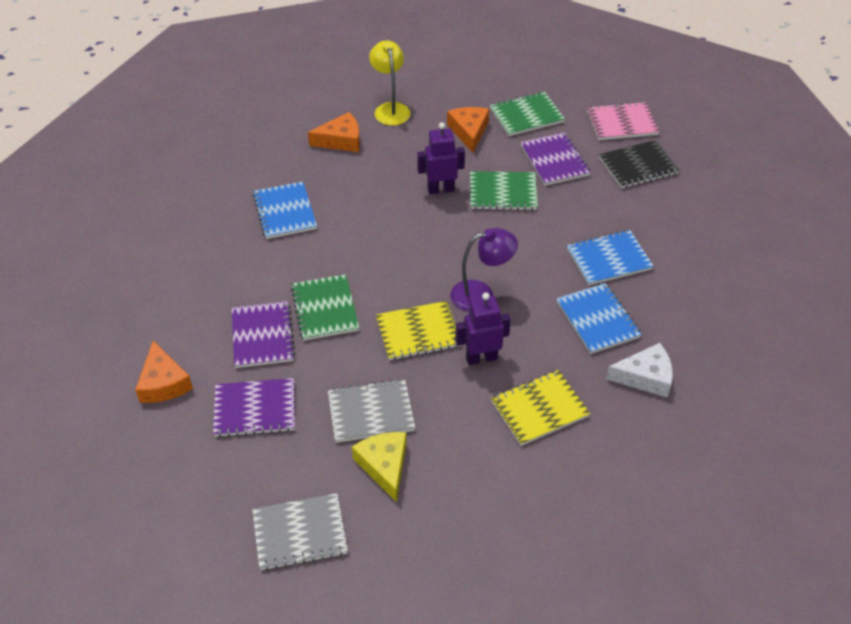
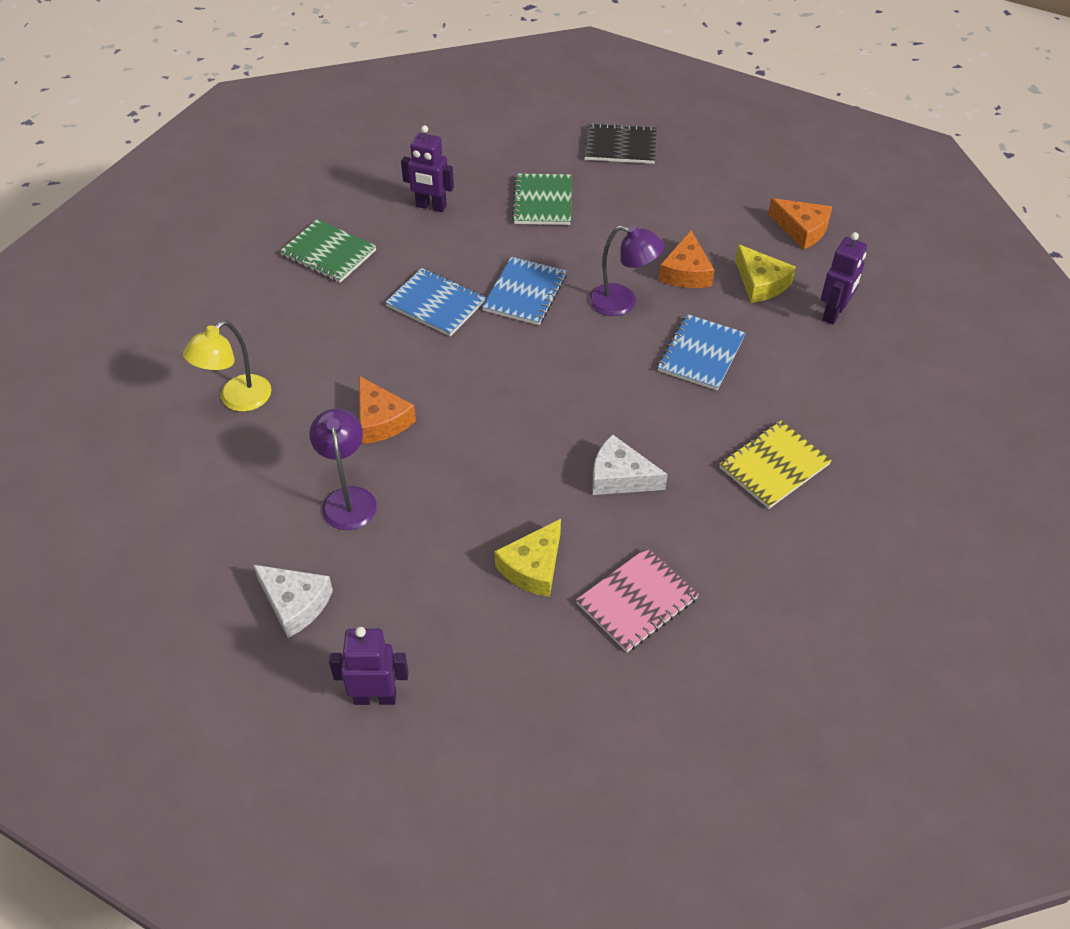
green notebook: [291,274,359,340] [470,171,538,210] [490,92,565,136] = 3 -> [280,219,377,283] [512,173,572,225] = 2
grey notebook: [252,493,348,571] [328,379,415,443] = 2 -> none = 0
purple lamp: [450,228,518,312] = 1 -> [309,408,377,530] [589,225,664,316] = 2
purple notebook: [213,378,295,437] [232,301,295,368] [520,132,591,186] = 3 -> none = 0
purple robot: [417,122,465,194] [455,293,511,365] = 2 -> [329,627,409,705] [401,125,454,212] [821,232,867,324] = 3
white cheese: [606,343,673,397] = 1 -> [253,565,333,638] [592,434,668,495] = 2
yellow cheese: [352,432,407,502] = 1 -> [495,519,561,597] [735,244,796,303] = 2
yellow notebook: [376,301,461,360] [491,370,590,446] = 2 -> [719,421,832,509] = 1

